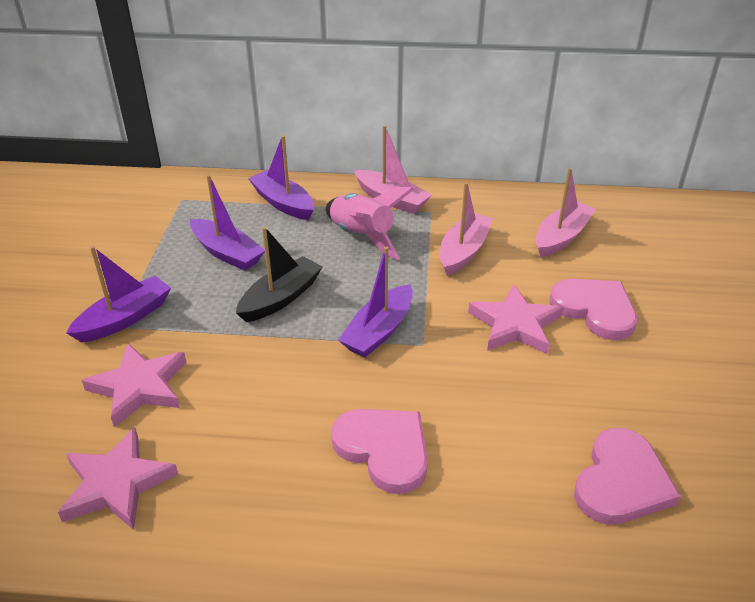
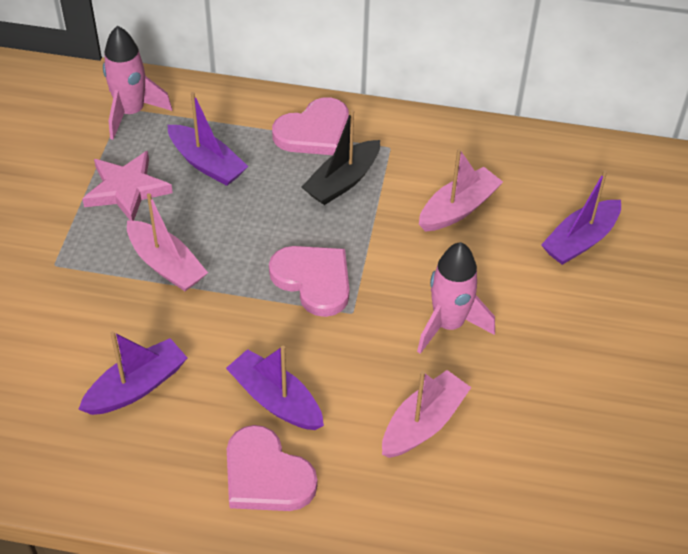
pink rocket: [326,187,414,260] = 1 -> [103,26,172,140] [417,242,495,354] = 2
pink star: [58,428,178,530] [82,343,187,427] [468,284,563,354] = 3 -> [82,151,173,221] = 1

